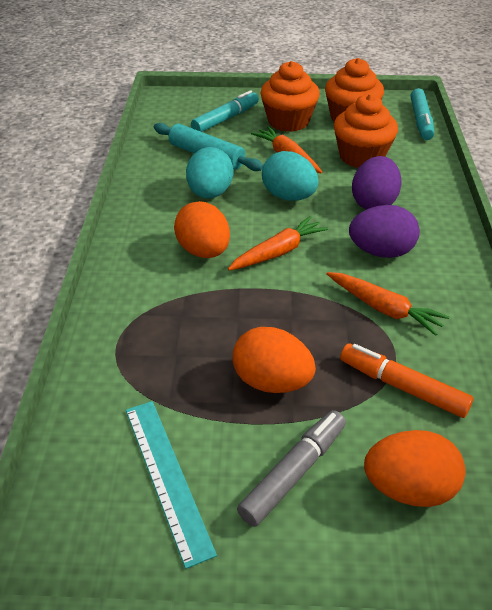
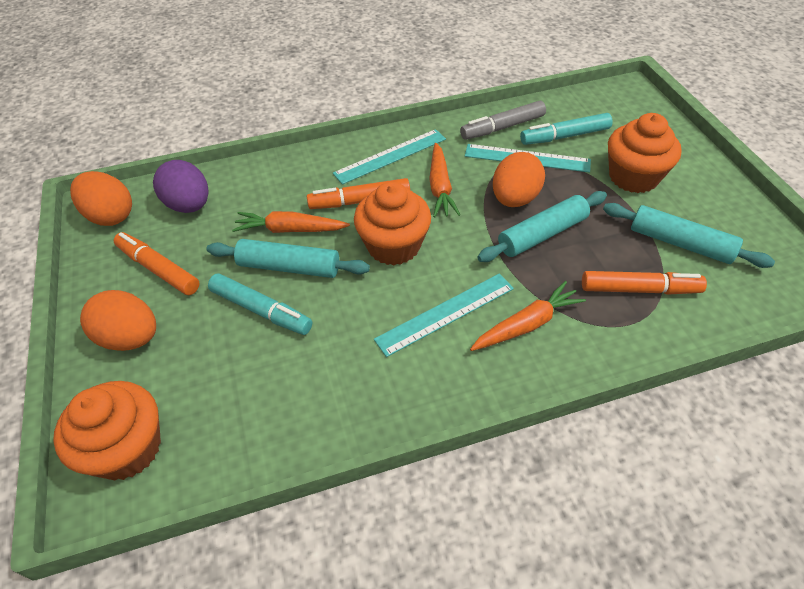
orange marker: [340,343,473,418] = 1 -> [114,232,200,295] [307,178,410,209] [582,271,707,295] = 3
purple egg: [349,205,420,258] [352,156,401,210] = 2 -> [153,160,209,213] = 1
turquoise egg: [186,147,233,199] [262,151,319,201] = 2 -> none = 0
turquoise rolling pin: [154,123,263,171] = 1 -> [207,239,370,278] [477,191,607,262] [603,203,775,268] = 3
turquoise ruler: [126,401,217,569] = 1 -> [333,129,446,184] [374,273,514,357] [465,144,591,173] = 3

